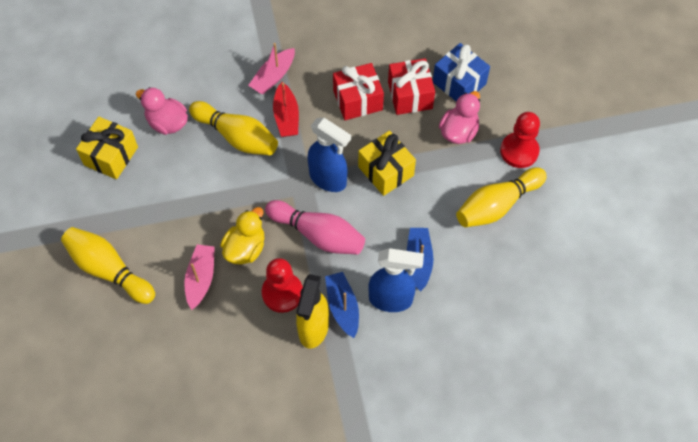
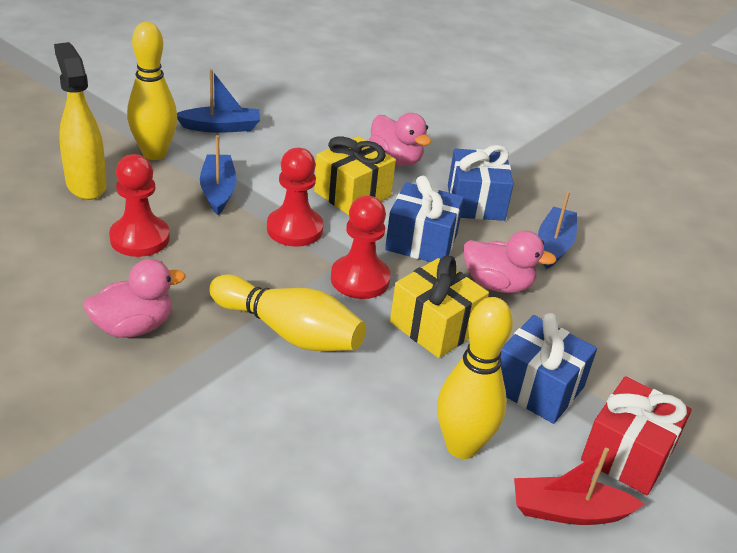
blue boat: [325,272,359,338] [407,228,433,292] = 2 -> [177,69,260,133] [200,135,237,215] [538,191,577,269] = 3
blue gift: [433,43,490,102] = 1 -> [385,176,464,262] [448,145,514,221] [500,313,597,424] = 3
blue spray bottle: [307,118,351,192] [368,248,424,312] = 2 -> none = 0
pink boat: [184,244,215,310] [248,43,295,94] = 2 -> none = 0
pink bowling pin: [265,200,365,255] = 1 -> none = 0
pink duck: [136,87,188,135] [439,91,480,144] = 2 -> [83,259,186,338] [369,113,431,166] [464,231,557,293] = 3
red gift: [333,63,384,120] [388,58,435,115] = 2 -> [581,376,692,495] = 1
red pawn: [262,258,303,313] [500,112,540,168] = 2 -> [109,154,170,257] [267,148,323,247] [331,196,391,299] = 3
yellow duck: [220,207,264,265] = 1 -> none = 0

